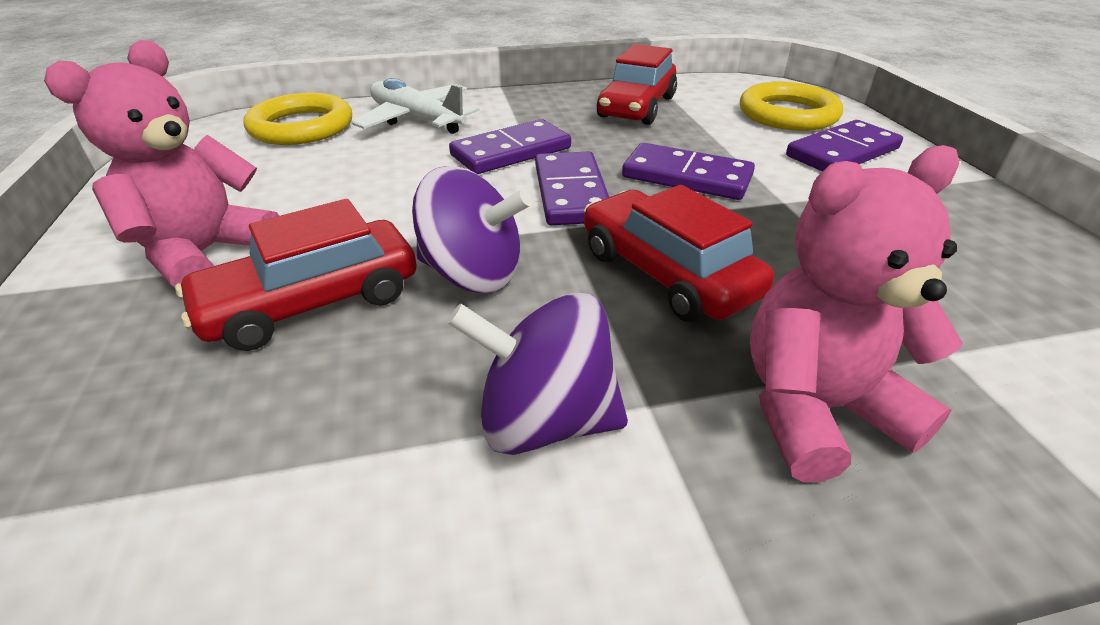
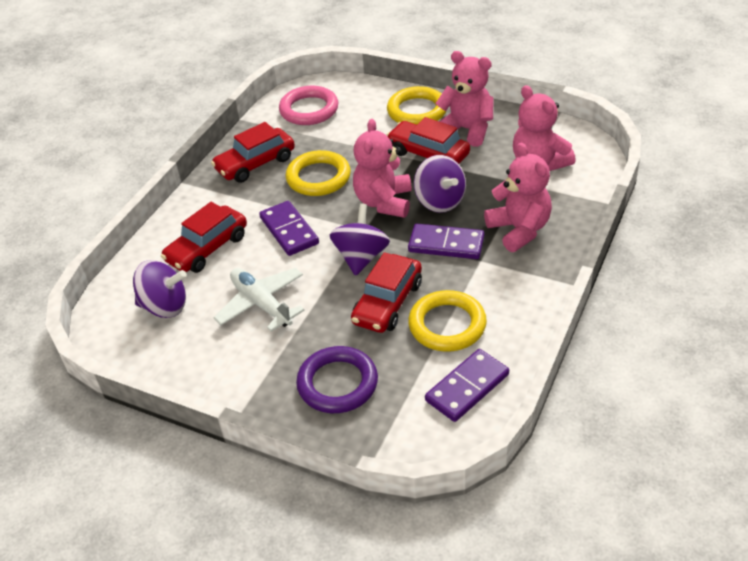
pink ring: none = 0 -> [279,86,338,125] = 1
pink teddy bear: [44,40,279,288] [750,145,963,483] = 2 -> [353,119,412,218] [435,51,494,147] [484,143,552,252] [513,85,576,171] = 4
purple domino: [449,119,571,174] [535,151,609,225] [622,143,755,200] [786,120,903,172] = 4 -> [259,201,319,256] [408,224,484,259] [425,349,509,422] = 3
purple ring: none = 0 -> [296,346,378,413] = 1
purple spinning top: [412,166,533,293] [447,293,628,455] = 2 -> [133,260,187,318] [330,203,390,276] [414,155,466,213] = 3
red car: [175,199,417,351] [584,185,774,322] [597,44,677,125] = 3 -> [161,202,247,273] [211,122,295,183] [351,252,422,333] [387,117,470,164] = 4
yellow ring: [243,92,352,145] [740,82,843,131] = 2 -> [286,150,351,196] [387,86,447,125] [408,290,487,352] = 3

